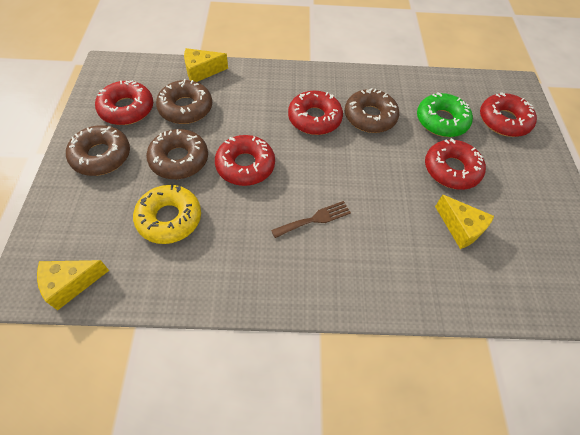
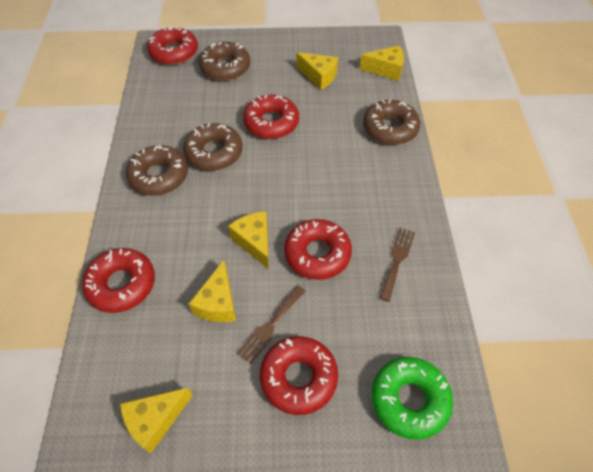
brown fork: [271,201,351,238] = 1 -> [236,285,305,364] [379,228,415,302] = 2
yellow cheese: [37,260,109,310] [184,48,228,82] [435,195,494,249] = 3 -> [120,388,193,454] [189,260,236,322] [228,211,269,269] [296,52,338,90] [360,46,404,81] = 5
yellow donut: [133,185,201,244] = 1 -> none = 0

